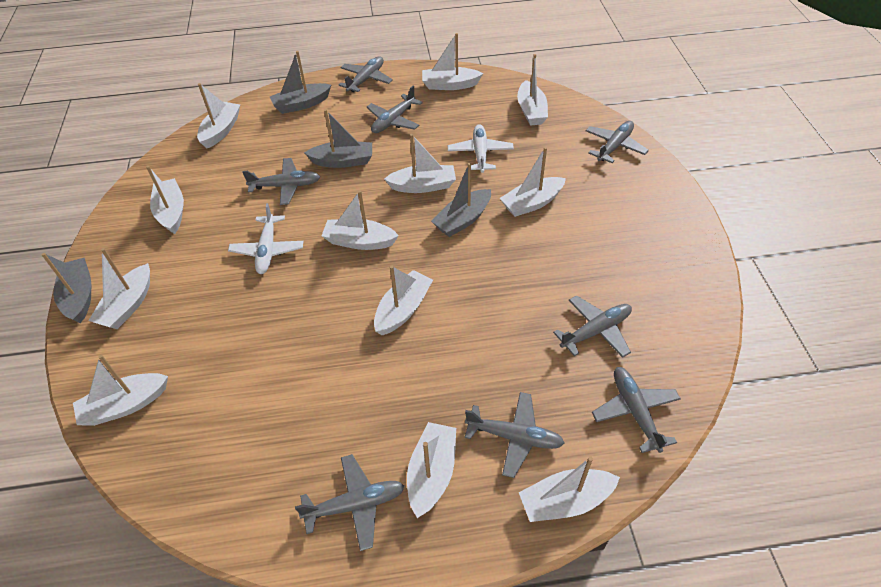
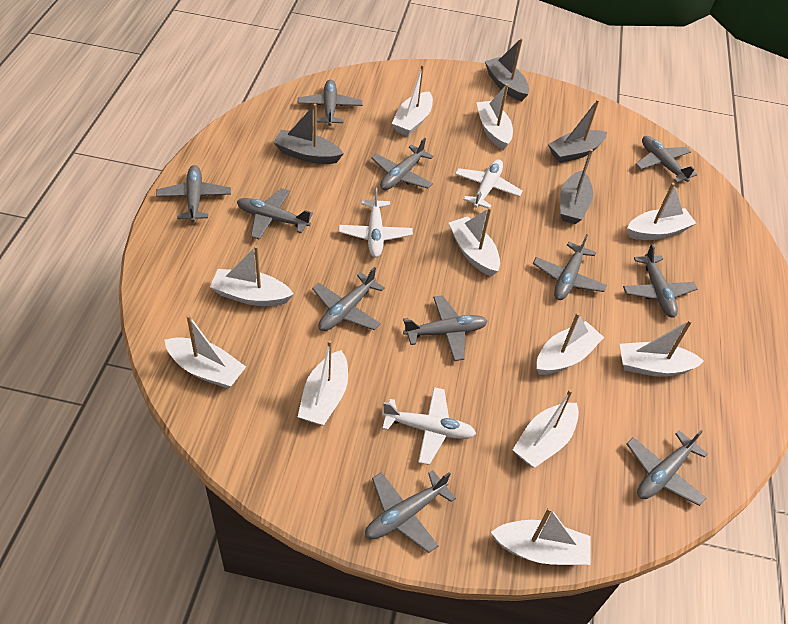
grey plane: [242,158,320,205] [295,454,405,551] [339,56,393,92] [366,86,423,133] [465,392,565,478] [553,295,632,358] [586,121,649,163] [592,367,681,453] = 8 -> [156,165,231,222] [237,188,313,240] [298,80,362,126] [312,267,385,331] [365,470,456,553] [371,138,434,190] [403,295,487,361] [533,234,607,300] [623,244,697,317] [626,430,708,506] [635,136,697,183] = 11
white boat: [73,355,168,426] [88,248,150,329] [146,166,184,234] [197,83,240,148] [322,190,399,250] [374,265,433,335] [384,134,456,193] [407,422,456,518] [422,33,483,90] [500,147,566,217] [517,54,548,126] [519,456,620,522] = 12 -> [165,315,246,389] [210,245,294,306] [298,340,348,426] [392,65,433,136] [449,207,500,276] [476,84,513,150] [491,507,591,565] [513,389,579,468] [537,312,604,375] [620,320,704,377] [627,183,697,240] = 11
white plane: [228,203,304,274] [448,124,514,173] = 2 -> [338,188,413,258] [382,387,476,465] [455,159,522,208] = 3

